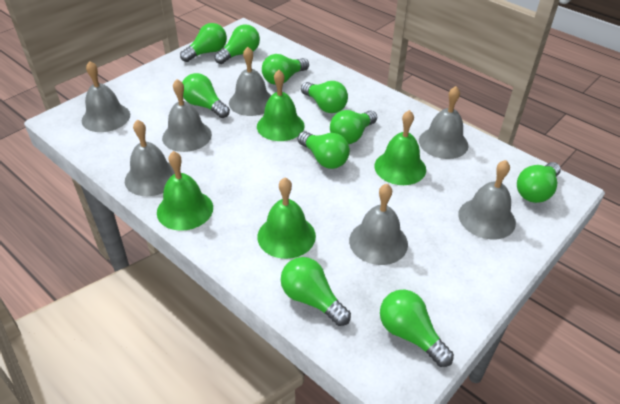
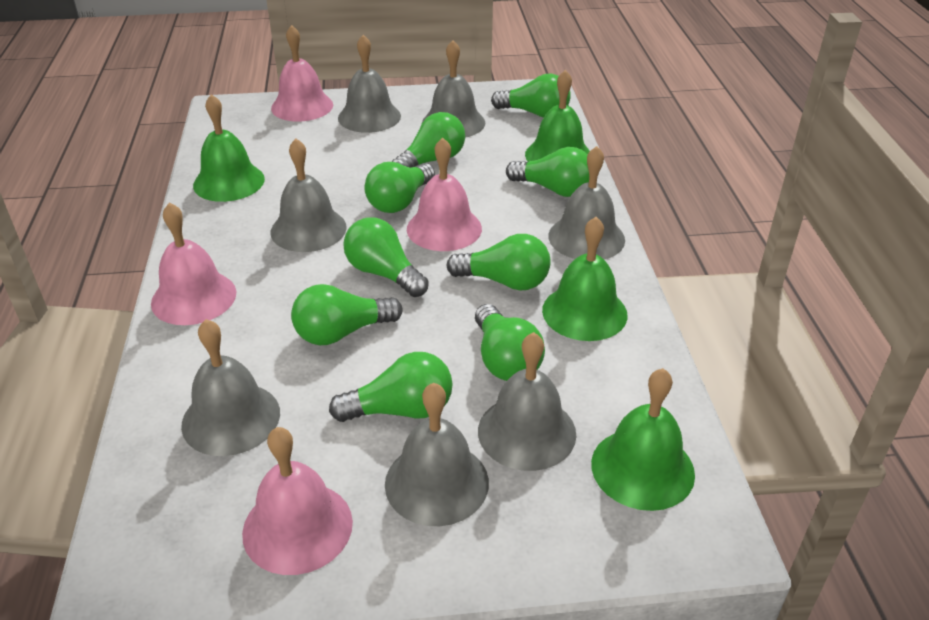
green light bulb: [180,23,227,62] [182,73,230,118] [214,24,260,64] [262,54,309,85] [281,257,351,326] [298,131,350,169] [301,81,348,113] [330,110,377,144] [380,290,454,367] [517,162,561,203] = 10 -> [291,284,403,345] [329,352,453,422] [343,217,429,297] [365,162,435,213] [392,112,465,167] [446,234,551,291] [475,304,545,381] [491,74,571,118] [506,147,589,197] = 9
pink bell: none = 0 -> [151,203,236,325] [242,427,353,575] [271,25,333,122] [407,137,482,251] = 4

